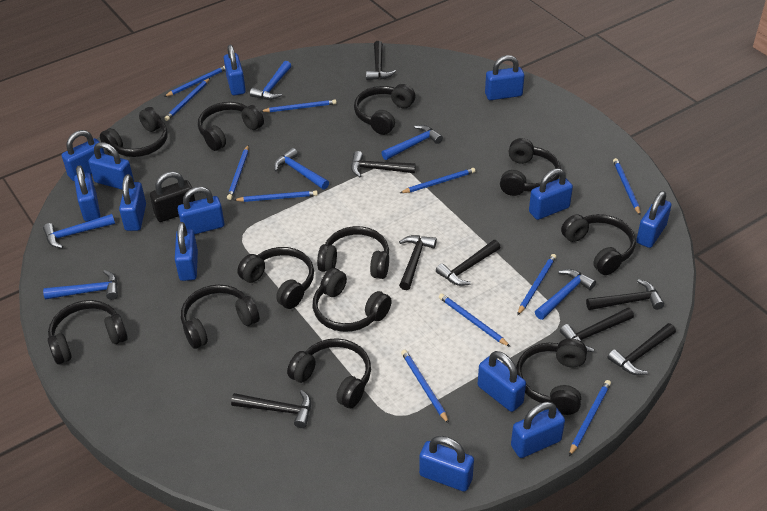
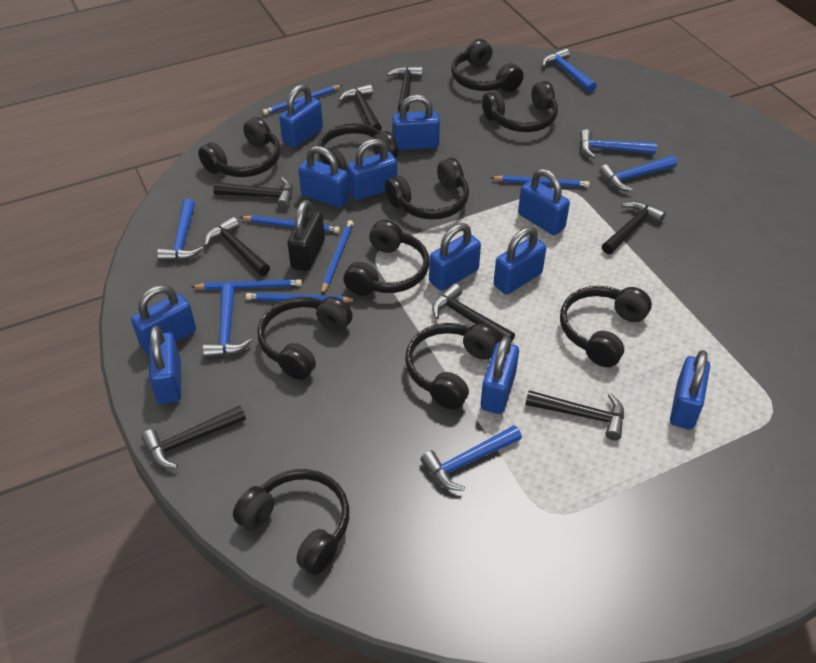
black headphones: [48,300,128,364] [100,107,168,157] [181,285,260,349] [198,102,264,151] [237,247,314,309] [287,338,371,408] [313,268,392,332] [317,226,389,279] [354,84,415,135] [500,138,561,196] [516,338,587,415] [561,214,636,275] = 12 -> [198,117,281,177] [233,469,349,575] [257,297,353,380] [318,123,398,171] [343,220,429,296] [385,158,469,219] [405,323,501,410] [451,39,523,92] [482,81,558,132] [560,286,652,367] = 10
blue padlock: [62,130,105,182] [74,165,100,221] [89,142,134,190] [119,174,146,231] [175,222,198,281] [178,187,224,234] [224,45,246,95] [419,436,474,492] [478,351,526,412] [485,55,524,100] [511,402,565,458] [529,168,573,220] [636,191,671,248] = 13 -> [131,285,196,355] [149,325,181,404] [279,84,323,148] [298,146,349,208] [347,139,397,200] [393,94,440,150] [429,223,481,291] [481,335,519,414] [494,227,546,295] [518,169,570,235] [670,350,710,430] = 11
blue pencil: [164,65,225,97] [164,78,210,121] [227,145,249,200] [234,191,318,202] [261,100,337,112] [400,168,475,193] [401,350,449,424] [439,293,510,347] [517,254,556,315] [569,380,611,456] [613,158,641,216] = 11 -> [191,279,302,290] [240,215,340,233] [246,293,356,303] [262,85,343,115] [321,220,354,295] [490,175,590,187] = 6

